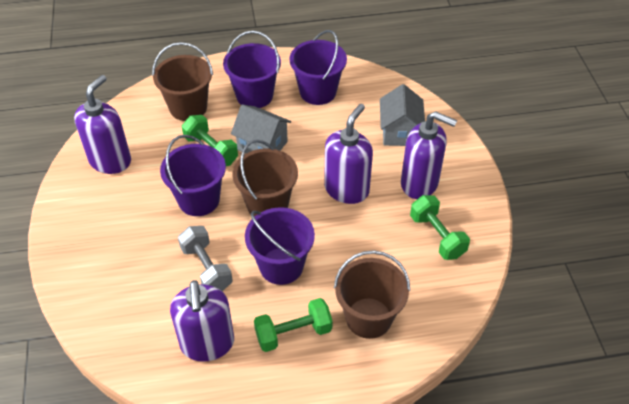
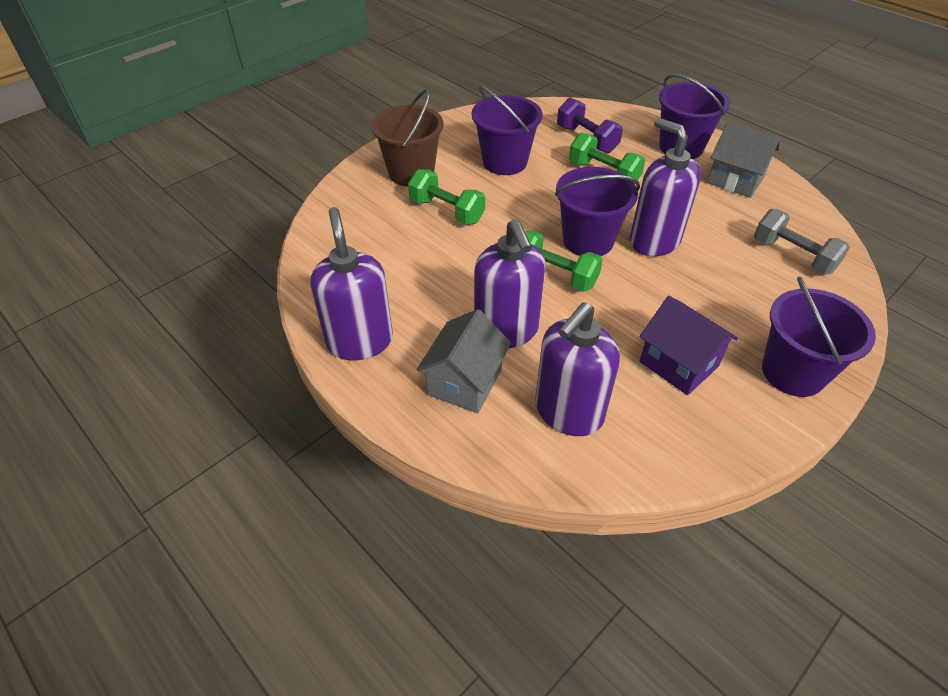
brown bucket: [152,42,213,121] [233,140,298,217] [334,250,410,339] = 3 -> [371,89,444,186] = 1
purple dumbbell: none = 0 -> [557,98,623,153] = 1
purple house: none = 0 -> [640,296,738,395] = 1

